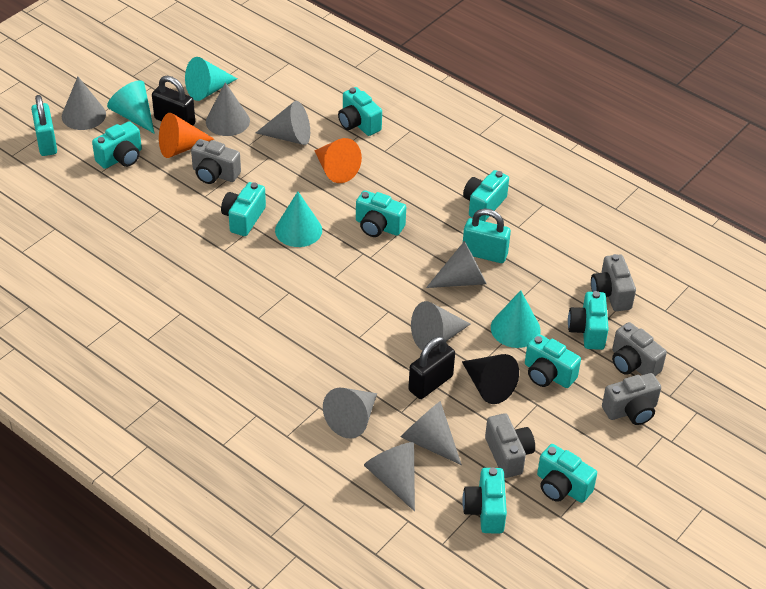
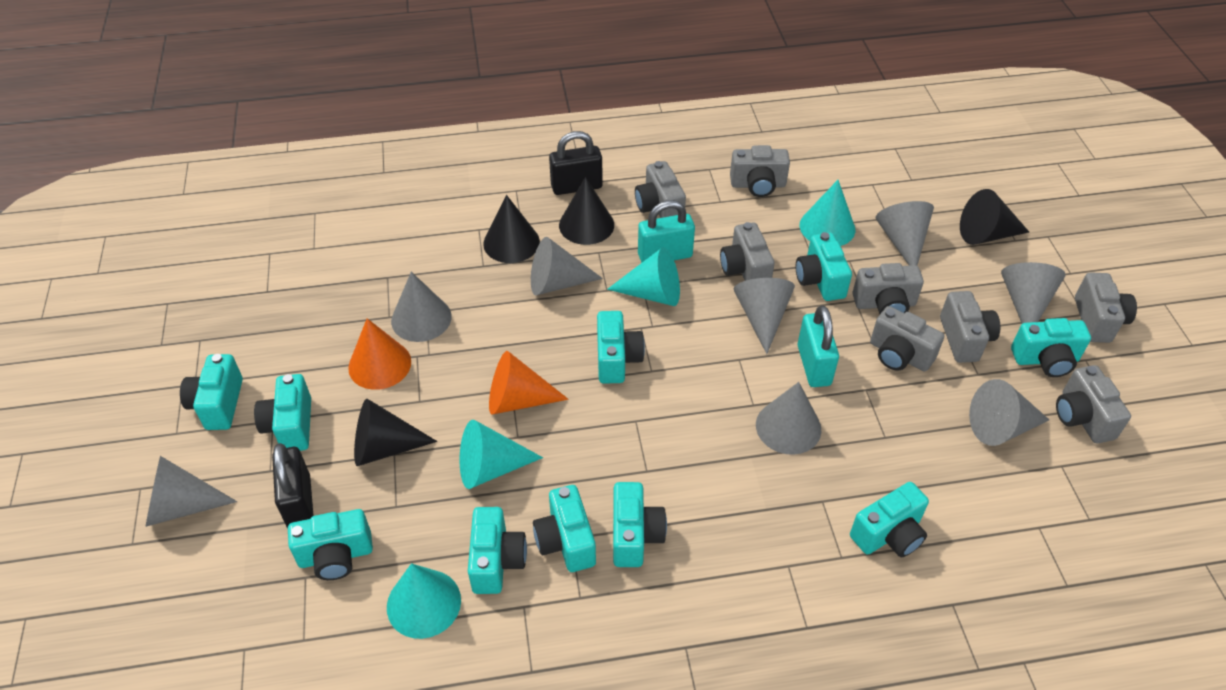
black cone: [462,354,519,404] = 1 -> [354,399,437,466] [483,195,540,263] [559,177,614,245] [960,189,1029,245] = 4
grey camera: [191,139,241,184] [485,413,535,478] [591,254,636,311] [602,373,661,425] [612,322,667,376] = 5 -> [635,161,686,218] [720,222,775,281] [730,145,790,197] [853,263,924,314] [870,306,944,371] [940,291,1000,363] [1056,365,1131,443] [1075,272,1137,343] = 8
turquoise camera: [92,121,142,169] [221,182,266,236] [338,87,382,136] [356,190,406,237] [462,468,507,533] [463,170,509,221] [525,334,581,388] [537,444,597,503] [568,291,609,350] = 9 -> [180,354,243,430] [254,374,311,451] [288,509,373,580] [468,507,527,594] [533,485,596,572] [597,311,645,384] [613,482,667,567] [795,232,852,301] [850,482,929,558] [1011,318,1091,377] = 10

